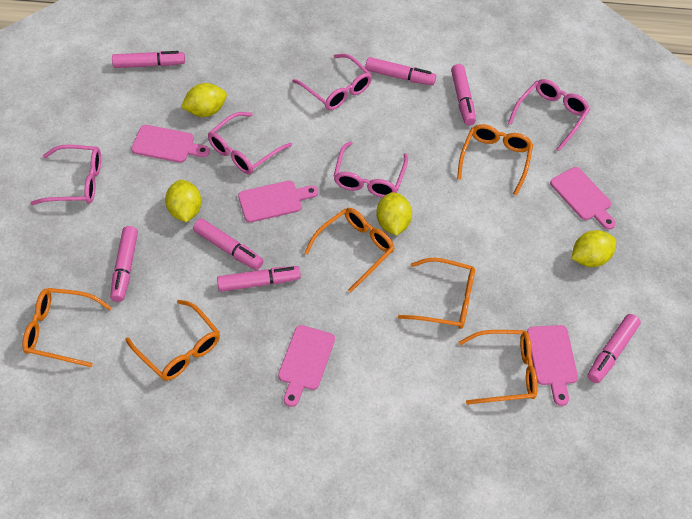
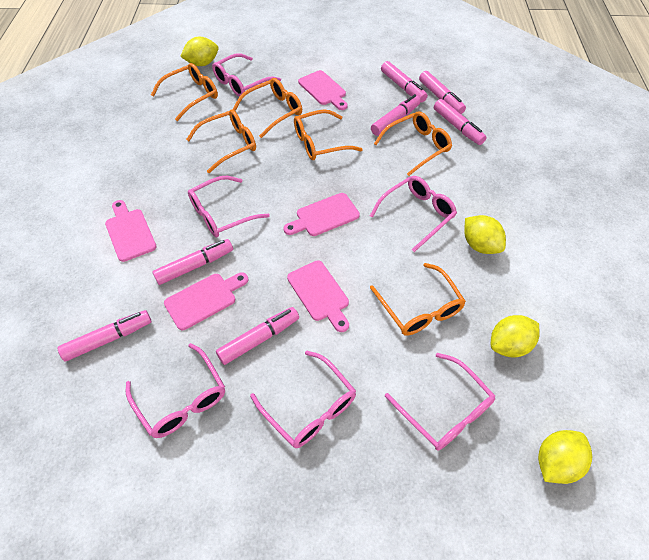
pink glasses: [30,145,101,205] [208,112,292,174] [292,54,372,110] [334,141,408,198] [508,79,590,151] = 5 -> [126,343,225,438] [188,176,270,238] [212,53,281,97] [250,350,356,448] [370,176,457,252] [385,353,495,451] = 6

